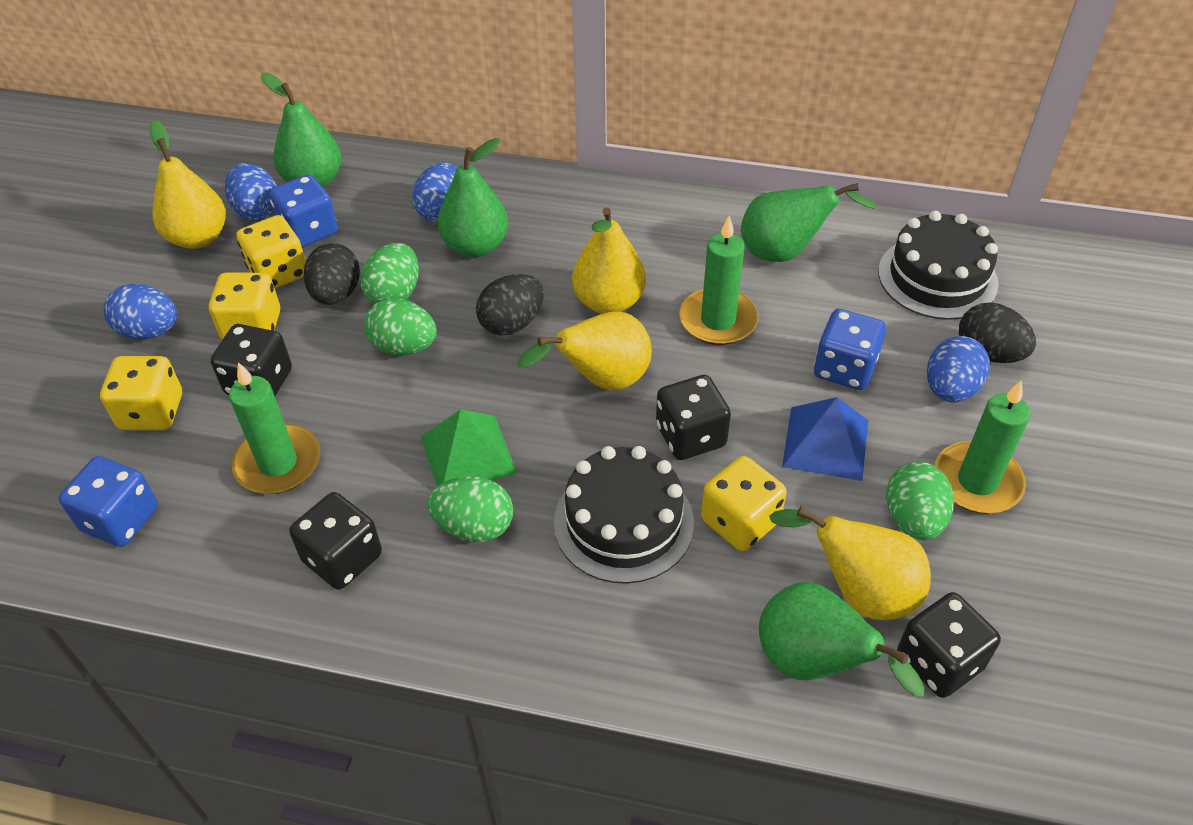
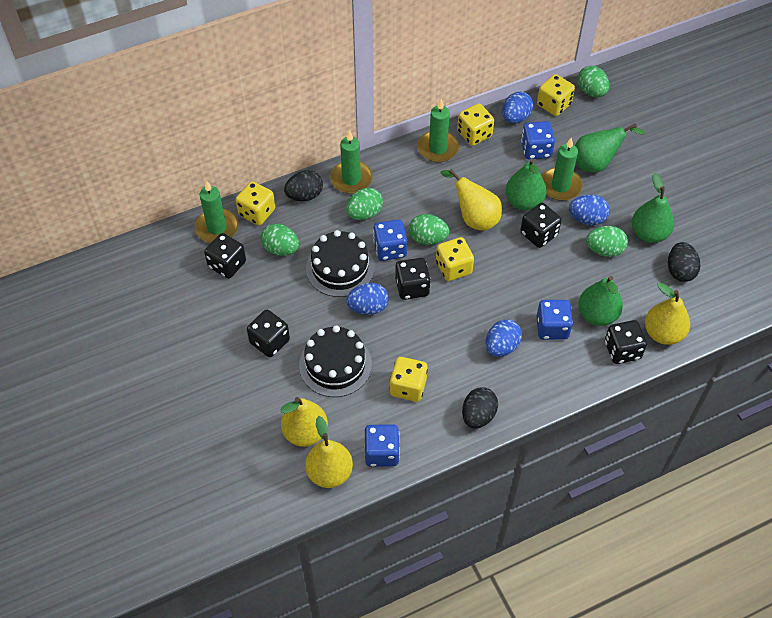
black dice: [211,324,292,396] [289,492,382,590] [656,375,731,460] [897,592,1001,698] = 4 -> [204,233,246,279] [247,310,290,357] [395,258,431,300] [520,203,562,248] [605,320,647,364] = 5
blue dice: [59,456,158,547] [269,175,338,248] [814,309,886,390] = 3 -> [364,424,400,467] [373,219,407,261] [521,121,555,159] [536,300,573,340] = 4
blue pyramid: [782,397,868,481] = 1 -> none = 0
green candle: [229,362,320,494] [679,216,758,345] [934,380,1030,513] = 3 -> [195,181,238,243] [330,130,373,194] [418,99,459,162] [542,138,583,201] = 4
green egg: [360,243,419,304] [364,298,437,355] [427,477,513,542] [886,462,954,540] = 4 -> [260,223,299,256] [346,188,383,220] [409,214,449,245] [577,66,609,97] [586,226,628,257] = 5
green pyramid: [421,409,517,486] = 1 -> none = 0
yellow dice: [100,356,182,430] [209,272,280,340] [236,215,306,289] [701,456,787,551] = 4 -> [236,181,275,225] [390,357,428,402] [436,237,474,281] [457,103,494,146] [537,74,575,116] = 5

